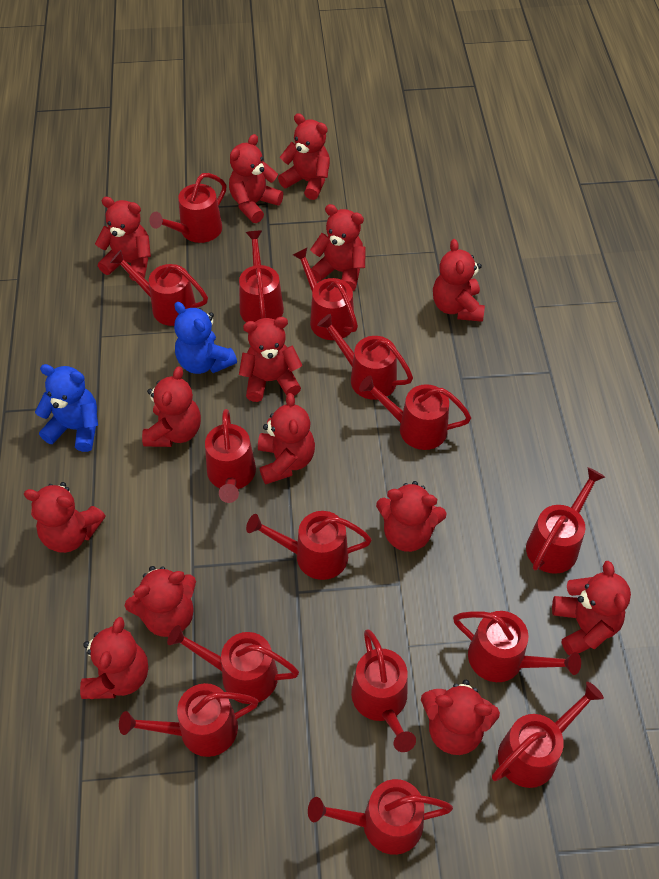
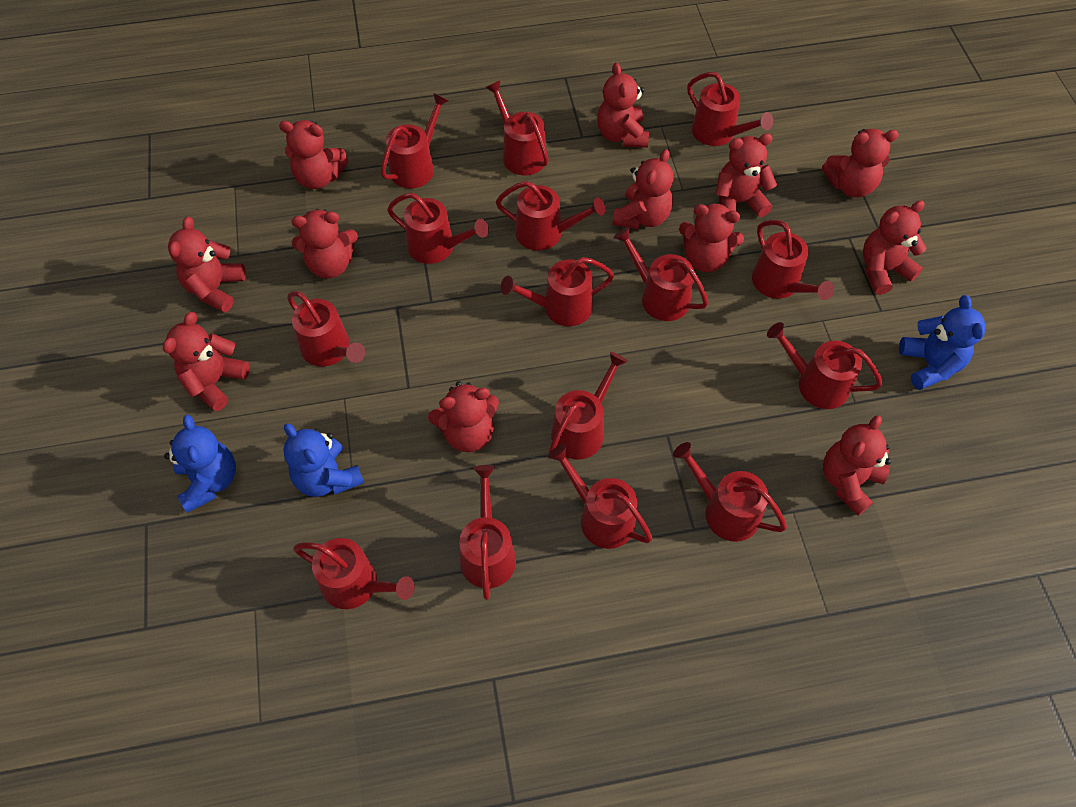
blue teddy bear: [35,364,98,452] [174,302,237,374] = 2 -> [164,415,236,513] [283,423,364,497] [899,295,985,390] = 3
red teddy bear: [24,482,106,553] [80,617,148,699] [95,197,151,282] [125,566,196,637] [142,366,201,447] [229,134,283,223] [239,317,303,402] [258,393,315,485] [278,113,330,200] [310,204,366,291] [376,481,447,552] [421,680,500,755] [433,239,485,322] [552,561,631,656] = 14 -> [163,312,250,411] [168,217,246,313] [279,120,349,189] [291,209,358,278] [428,381,499,452] [597,63,649,148] [612,149,673,230] [679,203,744,272] [715,134,777,217] [822,129,899,198] [823,415,891,516] [863,200,927,295] = 12

